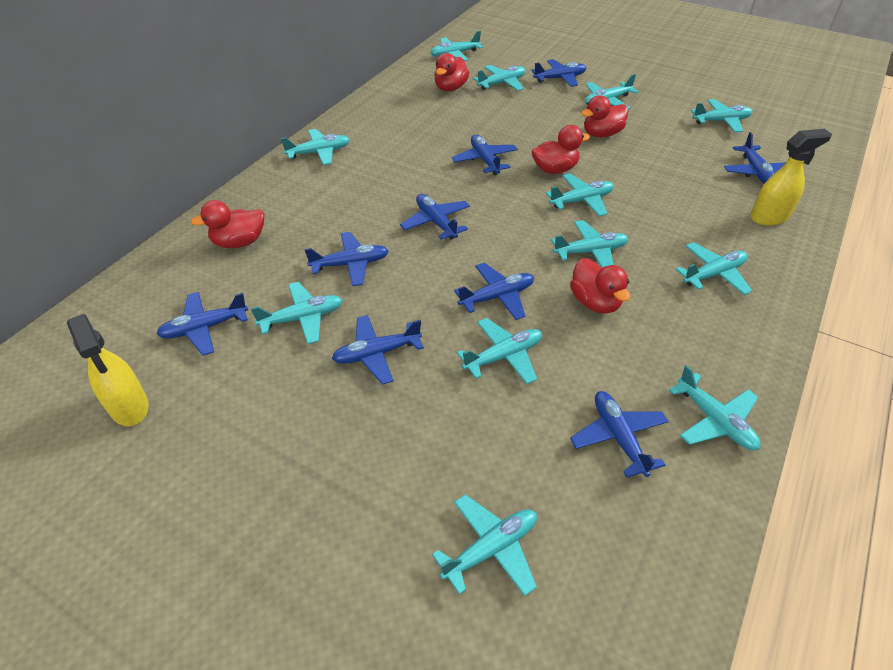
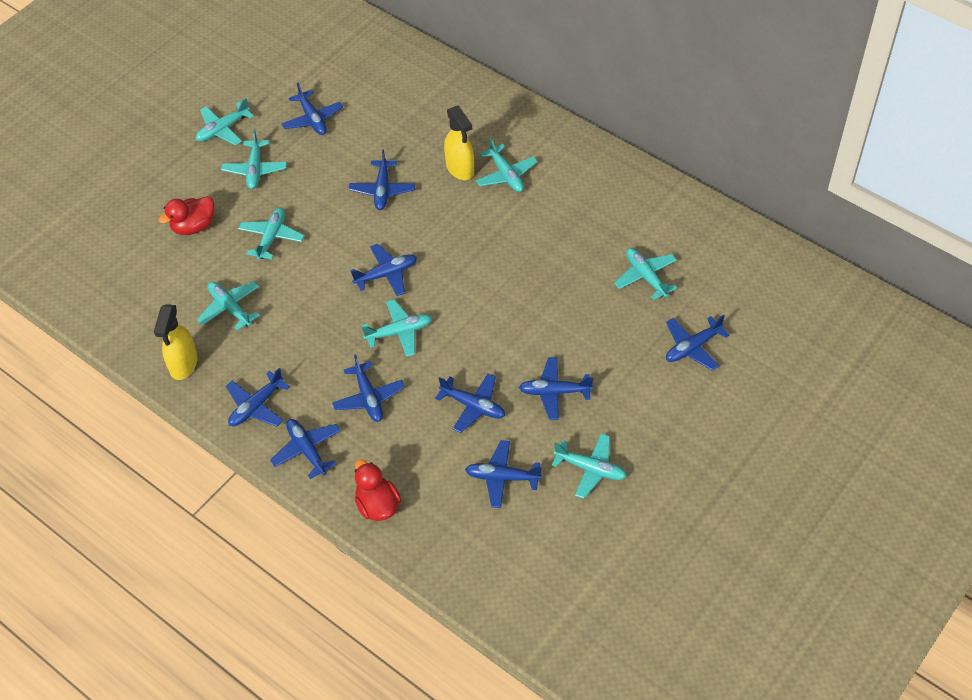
blue plane: [156,292,248,356] [305,232,389,286] [332,315,424,384] [400,194,470,240] [452,134,518,175] [454,263,534,320] [531,59,586,87] [570,391,669,478] [724,132,786,184] = 9 -> [226,368,290,427] [270,419,341,479] [281,83,343,135] [332,354,405,422] [349,149,415,210] [350,244,417,296] [435,373,505,433] [465,440,542,508] [519,357,593,420] [666,315,730,371] = 10
red duck: [191,200,264,248] [434,53,469,92] [532,125,590,174] [570,258,630,314] [581,95,628,138] = 5 -> [158,196,214,235] [355,459,401,521] = 2
turquoise plane: [251,282,343,344] [281,129,350,165] [430,31,483,61] [432,494,537,596] [457,318,542,384] [473,65,526,91] [546,173,614,216] [551,220,628,268] [585,74,639,109] [669,365,761,450] [676,242,752,295] [691,99,753,132] = 12 -> [196,98,254,145] [197,281,260,331] [221,129,287,189] [238,207,304,260] [362,299,432,357] [476,137,538,192] [552,433,627,499] [614,248,677,300] = 8

